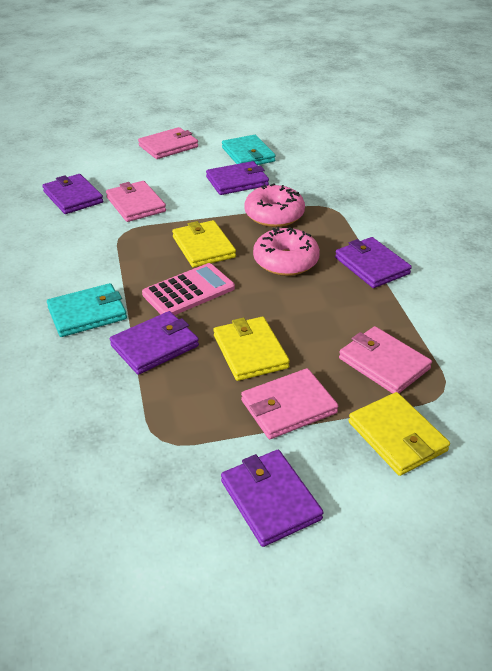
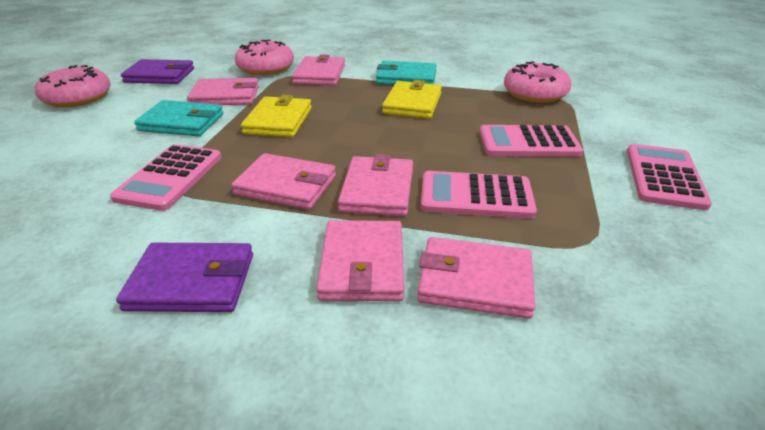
pink calculator: [142,263,235,315] = 1 -> [110,144,221,211] [421,171,537,218] [480,125,583,157] [627,144,712,210] = 4
pink donut: [244,184,305,227] [253,227,320,276] = 2 -> [35,65,111,108] [235,40,294,75] [504,61,571,103] = 3
pink wallet: [106,181,166,222] [138,127,198,159] [241,368,338,439] [339,326,432,394] = 4 -> [187,78,259,105] [231,153,336,210] [292,54,345,86] [316,220,404,301] [338,154,413,216] [417,237,535,319] = 6
purple wallet: [42,174,103,214] [110,311,199,375] [206,161,269,195] [221,450,324,547] [335,237,412,288] = 5 -> [116,243,253,312] [121,59,194,84] = 2
yellow wallet: [172,220,236,268] [213,317,290,381] [348,392,450,476] = 3 -> [241,95,312,137] [382,80,442,119] = 2

